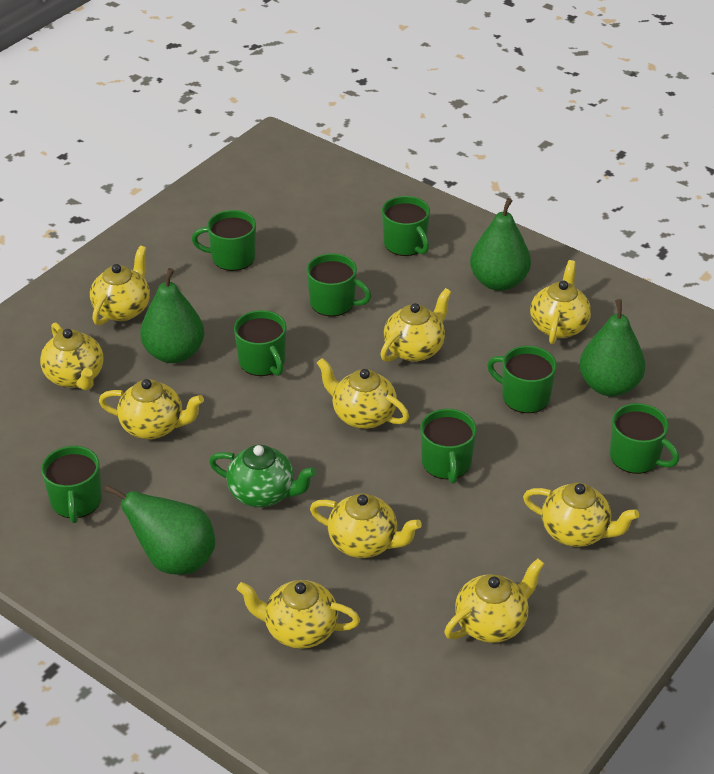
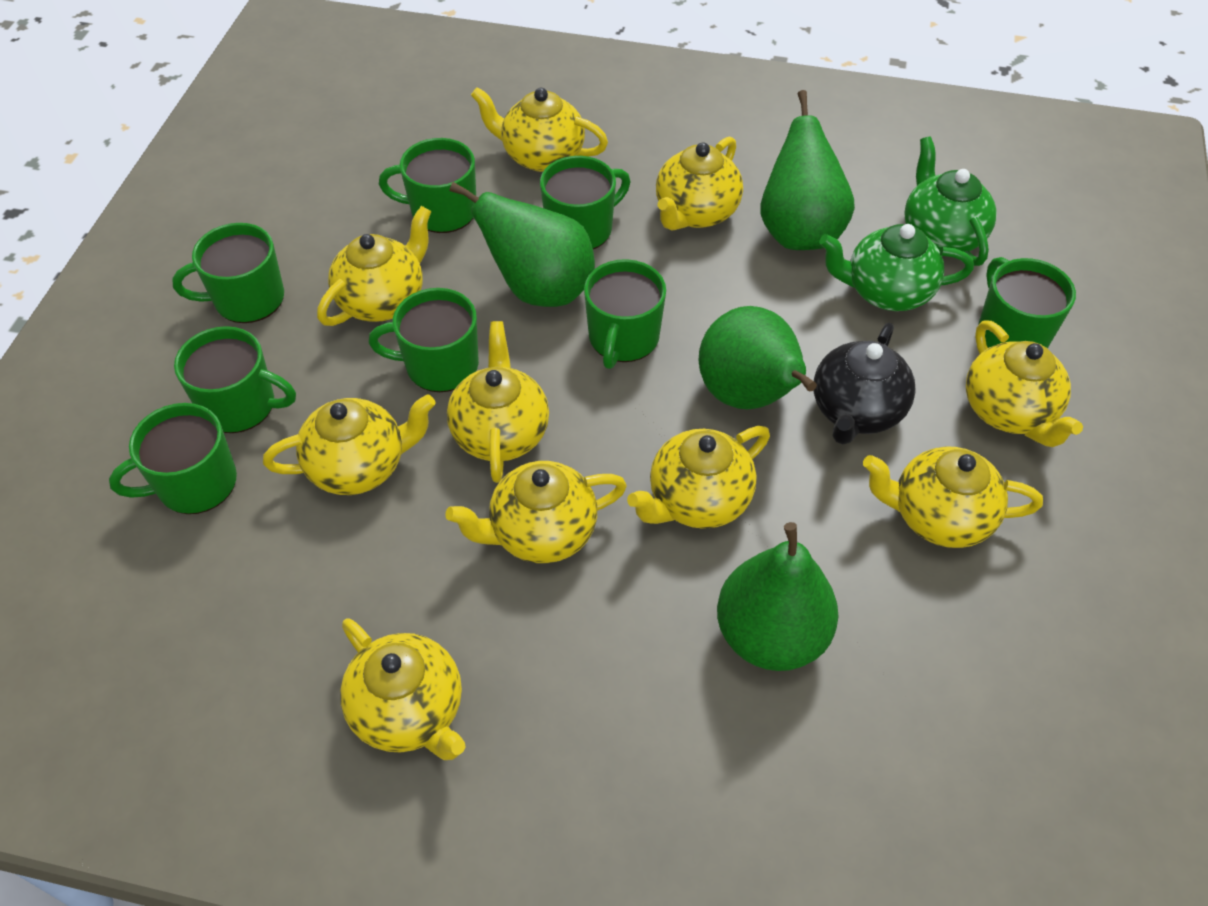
black teapot: none = 0 -> [813,323,916,444] = 1
green teapot: [209,445,316,507] = 1 -> [819,224,974,311] [904,136,997,266] = 2

